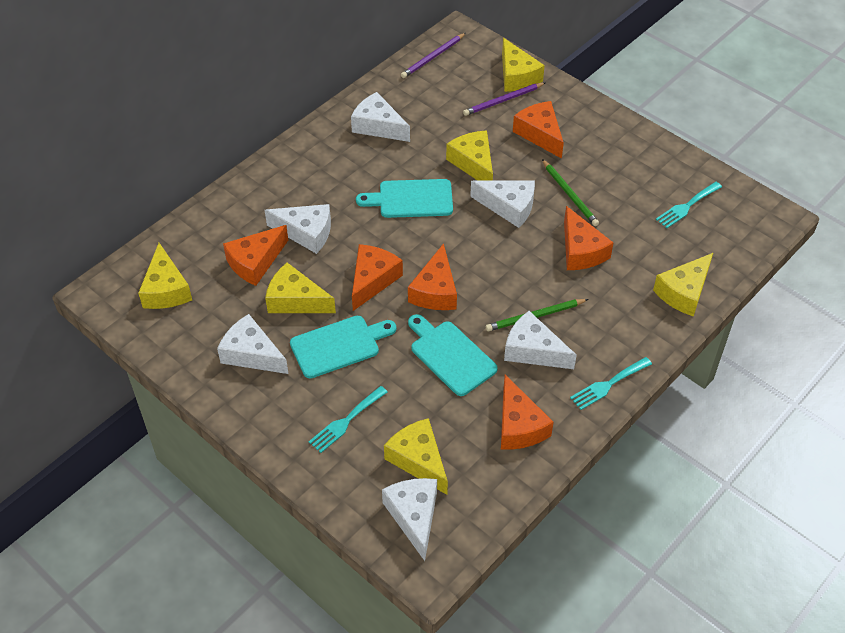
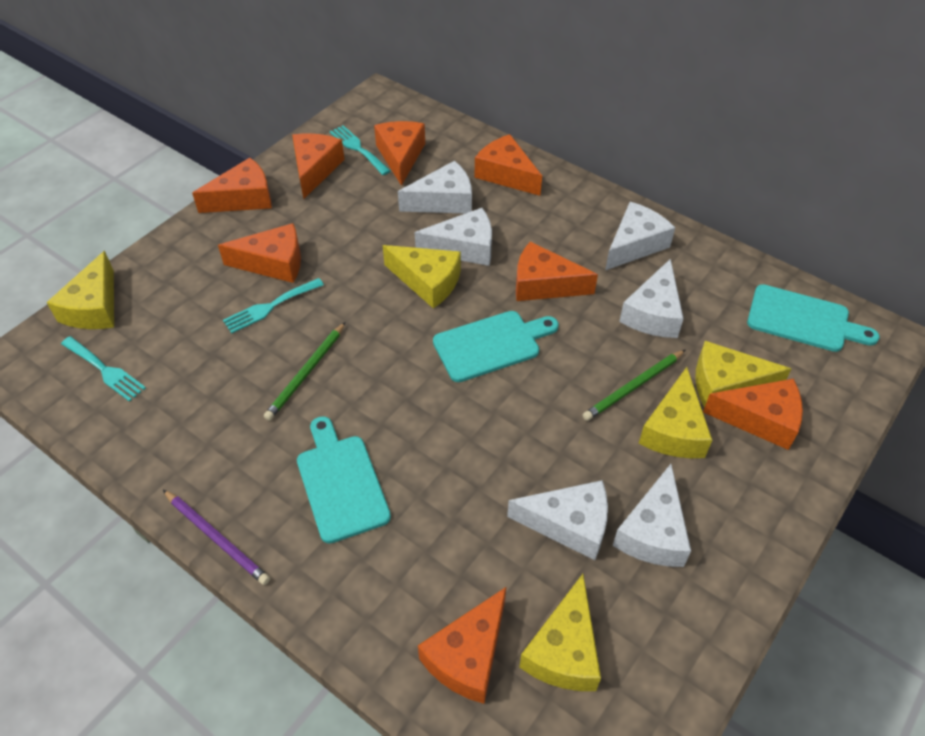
orange cheese: [223,225,288,286] [352,244,403,311] [408,243,457,310] [501,374,554,450] [513,101,564,159] [564,206,614,270] = 6 -> [192,158,272,213] [218,223,301,283] [292,134,345,199] [374,121,425,186] [418,586,507,704] [475,134,542,196] [516,242,598,301] [703,379,803,450] = 8
purple pencil: [401,33,466,78] [463,83,545,116] = 2 -> [163,490,270,585] = 1
yellow cheese: [138,243,192,309] [265,263,336,313] [384,418,448,495] [446,130,493,181] [502,38,545,92] [653,253,713,317] = 6 -> [47,251,114,329] [383,245,461,308] [519,574,601,691] [639,367,712,458] [695,341,791,408] = 5

